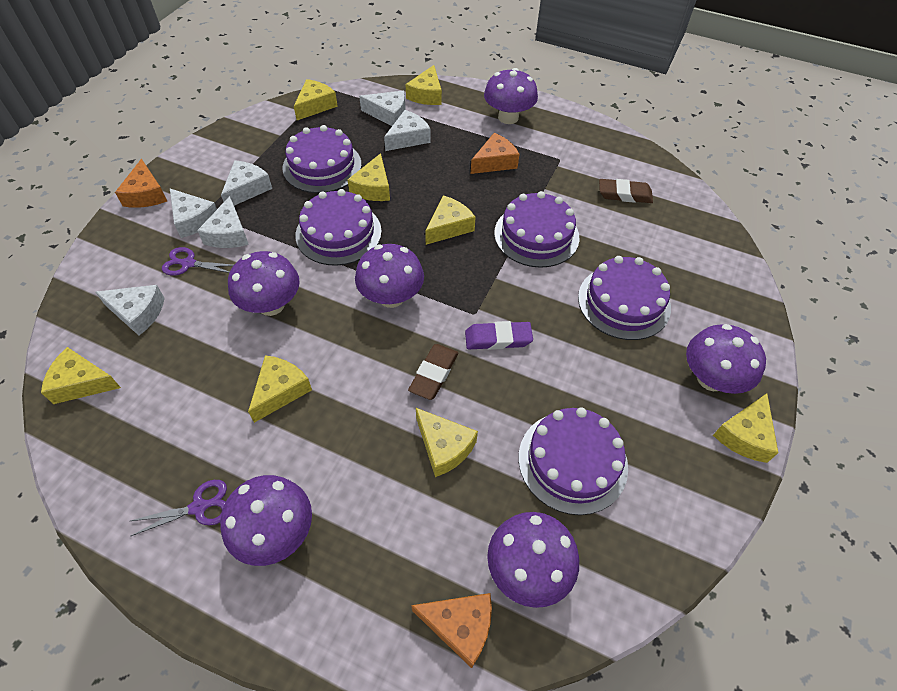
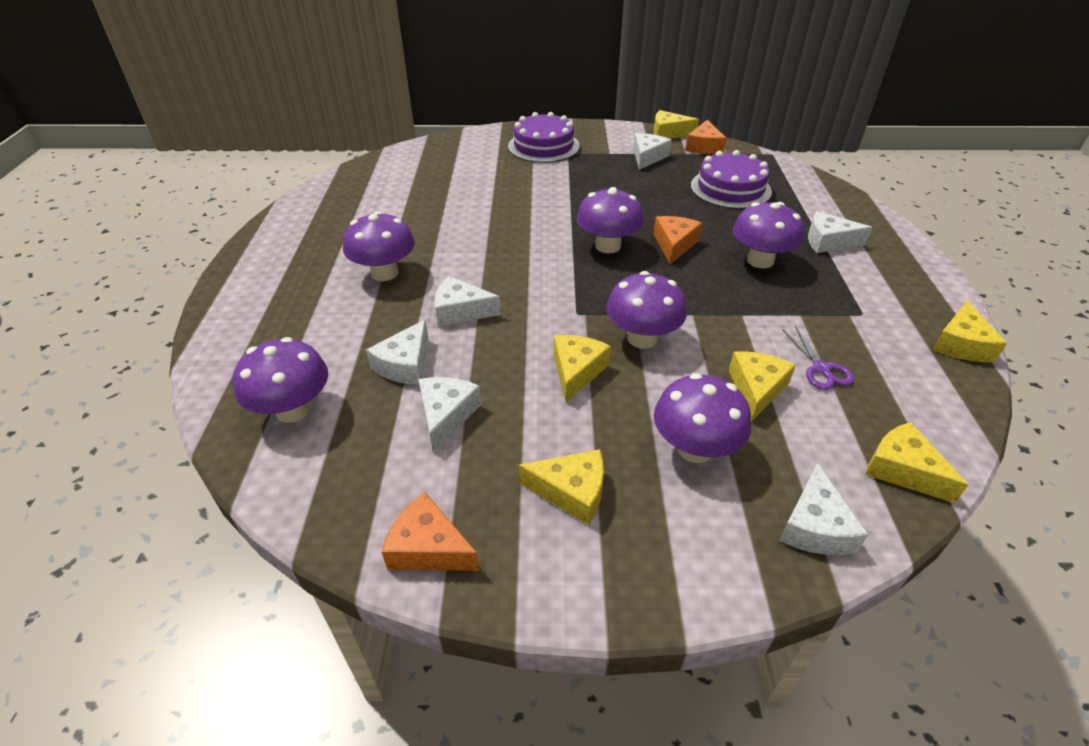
brown eraser: [408,344,458,400] [599,179,653,203] = 2 -> none = 0
purple cake: [282,125,362,193] [295,189,382,266] [494,191,579,268] [518,408,628,515] [578,256,671,340] = 5 -> [508,112,580,163] [691,150,772,209] = 2
purple eraser: [465,321,533,350] = 1 -> none = 0
purple scissors: [130,480,227,536] [162,247,234,276] = 2 -> [782,326,855,390] = 1
yellow cheese: [41,347,121,404] [248,355,312,423] [294,79,338,120] [347,153,390,201] [406,65,442,105] [416,408,478,477] [425,196,476,245] [713,394,778,463] = 8 -> [519,449,604,525] [554,335,611,402] [654,110,699,139] [729,351,796,422] [865,422,969,503] [932,301,1007,362] = 6

